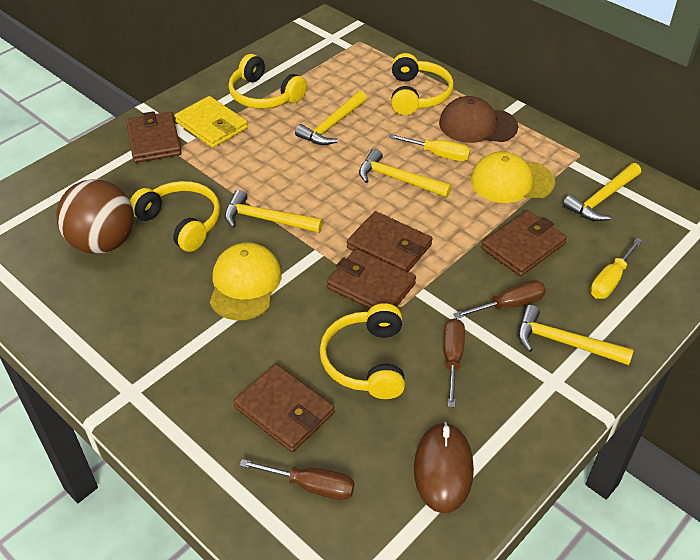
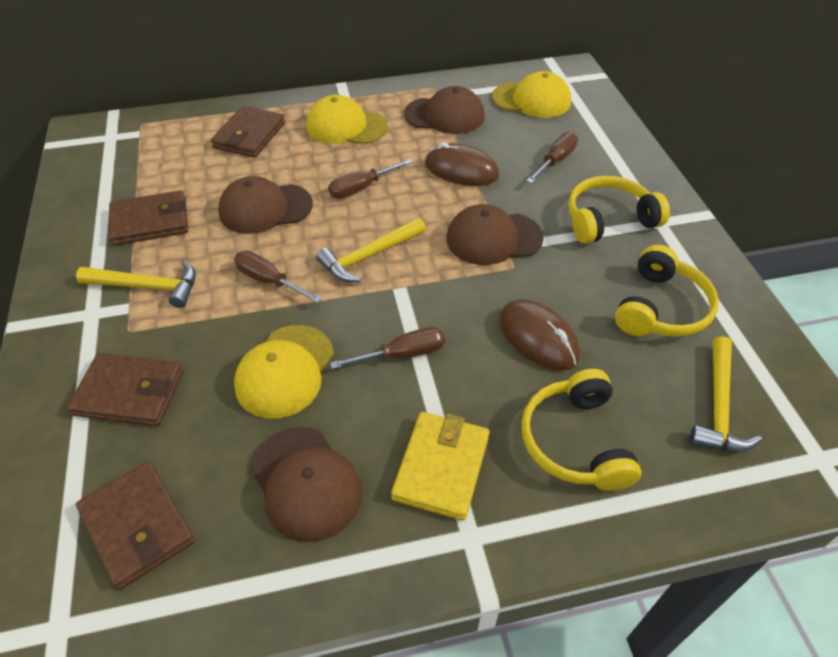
brown ball: [56,179,134,254] = 1 -> none = 0
brown cap: [439,96,518,143] = 1 -> [218,176,313,234] [250,427,362,542] [404,86,485,134] [446,204,544,265] = 4
brown mouse: [414,422,474,513] = 1 -> [425,142,499,186] [499,299,580,370] = 2
brown screwdriver: [240,459,354,500] [443,318,465,407] [454,280,546,319] = 3 -> [234,251,322,303] [328,159,412,199] [330,327,445,369] [527,132,578,183] = 4
brown wallet: [126,111,182,163] [233,364,334,452] [327,249,416,309] [347,211,432,272] [481,210,567,276] = 5 -> [67,353,184,426] [76,461,195,590] [108,190,188,246] [211,106,285,158] = 4
yellow cap: [210,242,282,320] [471,152,555,203] = 2 -> [234,325,334,419] [306,95,388,144] [492,71,571,118] = 3
yellow hammer: [225,190,323,233] [295,91,367,145] [359,149,452,197] [518,305,634,365] [563,163,641,221] = 5 -> [76,261,196,308] [316,218,426,282] [690,336,762,452] = 3
yellow headphones: [130,181,220,252] [229,54,307,109] [320,303,405,399] [391,53,454,115] = 4 -> [521,369,641,491] [568,176,670,244] [615,245,719,337] = 3
yellow screwdriver: [389,134,471,161] [590,238,642,299] = 2 -> none = 0

